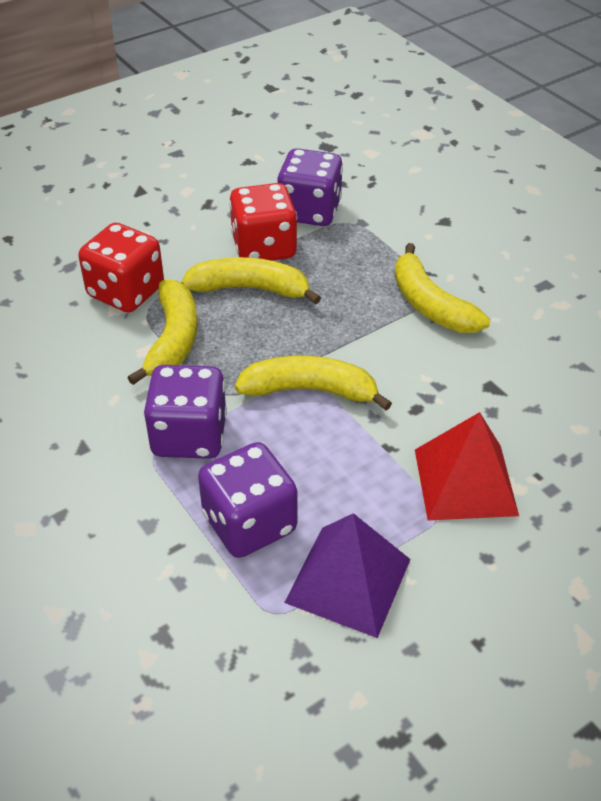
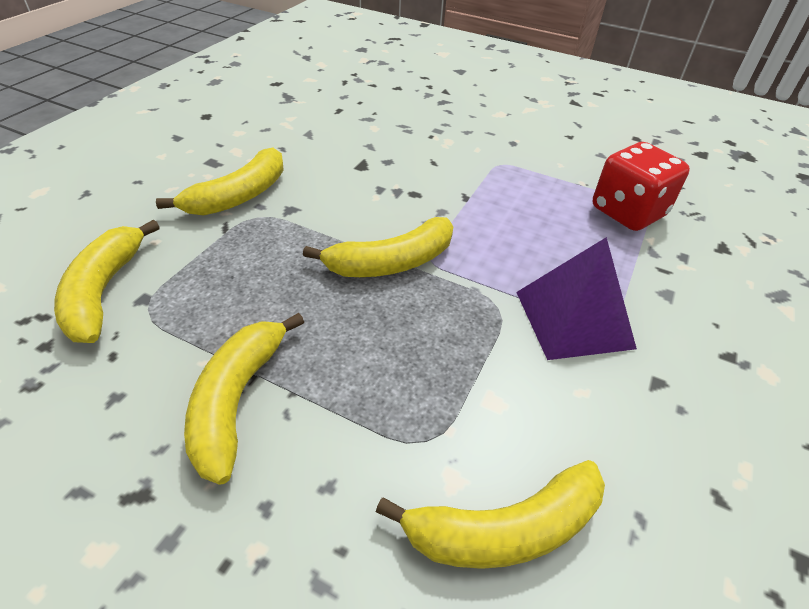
purple dice: [143,365,227,459] [198,442,297,558] [278,148,343,226] = 3 -> none = 0
red dice: [78,223,164,312] [229,183,297,261] = 2 -> [592,142,690,231] = 1
red pyramid: [415,412,519,521] = 1 -> none = 0
yellow banana: [127,279,197,385] [181,257,321,305] [235,356,392,411] [395,243,490,333] = 4 -> [54,219,160,343] [156,148,284,216] [184,313,304,485] [303,217,453,277] [376,460,605,569] = 5

